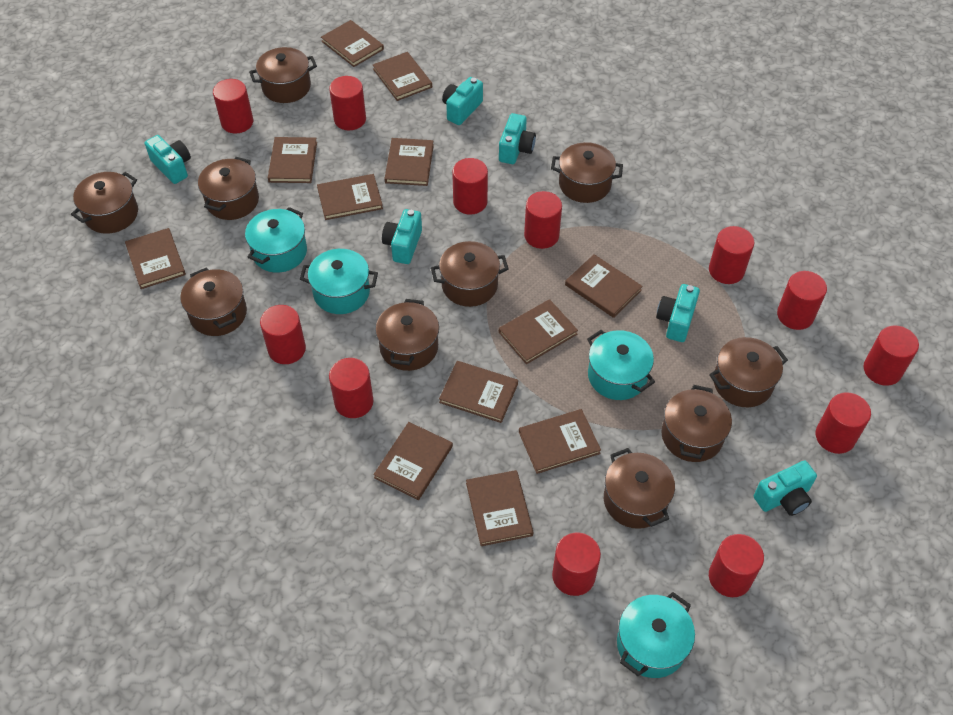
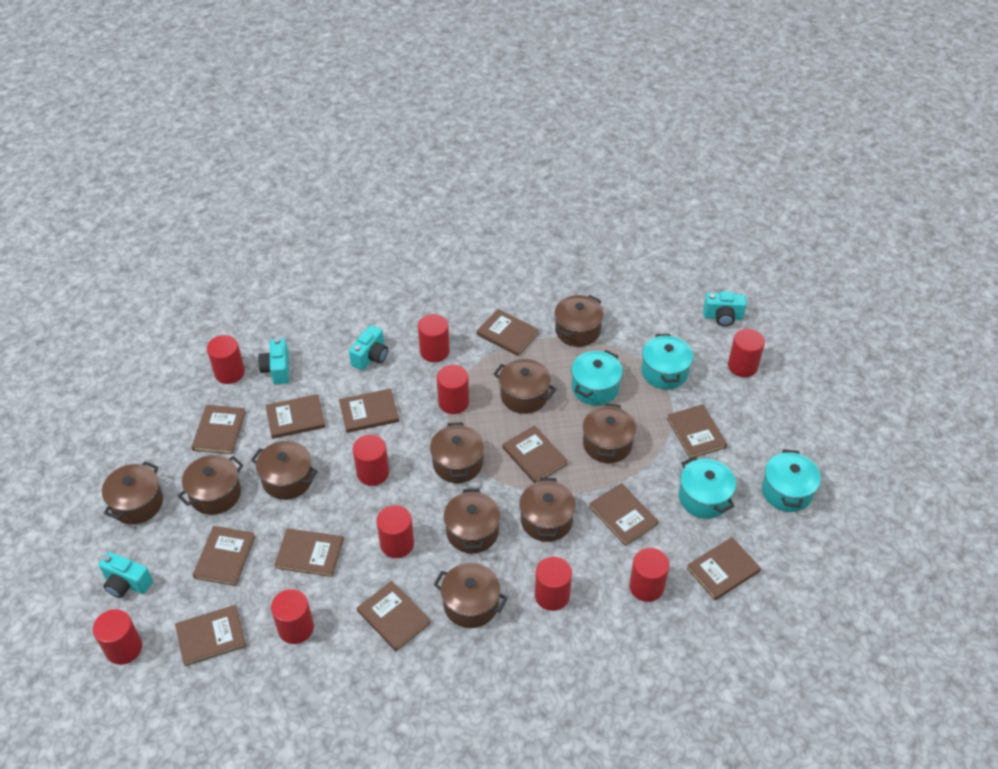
red cylinder: [213,79,253,134] [260,305,306,364] [329,76,366,130] [329,358,373,418] [452,158,488,215] [524,191,562,249] [552,532,601,596] [709,226,754,284] [709,534,764,597] [777,271,827,330] [816,392,871,454] [863,326,919,386] = 12 -> [93,609,142,665] [207,335,245,384] [271,589,314,644] [353,434,389,486] [377,505,414,558] [418,314,450,362] [437,365,469,414] [535,556,572,611] [629,548,669,602] [728,329,765,377] = 10
turquoise camera: [145,135,191,184] [382,209,422,264] [442,77,483,125] [499,113,536,164] [656,284,700,342] [754,460,817,516] = 6 -> [99,552,153,598] [258,338,289,384] [349,325,388,371] [703,291,747,327] = 4

